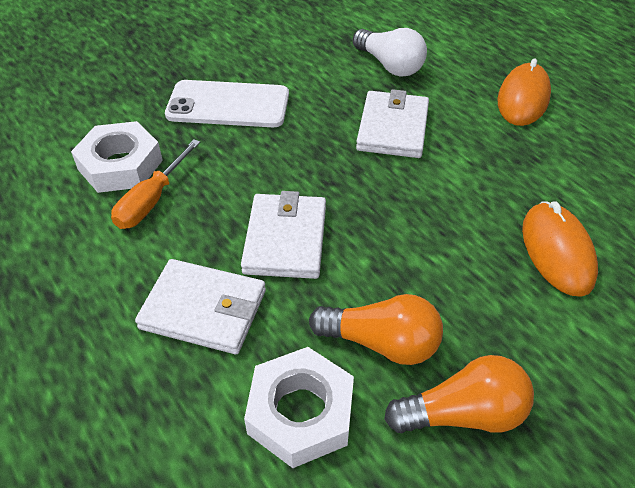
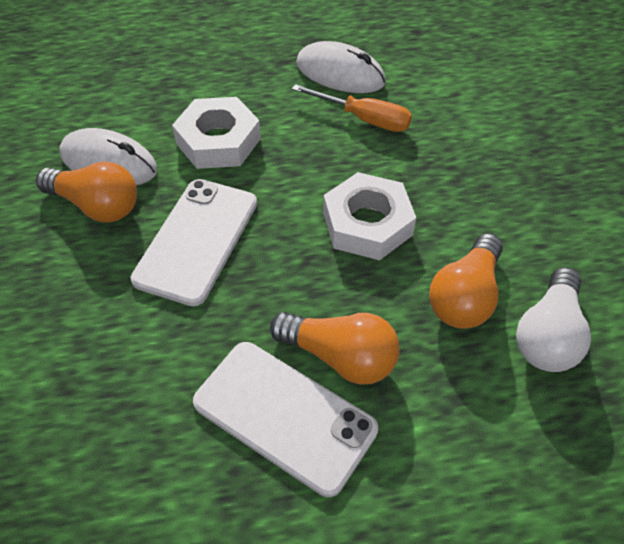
orange light bulb: [309,294,443,365] [384,355,534,433] = 2 -> [36,161,137,223] [270,312,400,384] [429,233,503,329] = 3
orange mouse: [497,59,551,126] [522,201,598,297] = 2 -> none = 0
white mouse: none = 0 -> [59,128,158,185] [296,41,386,93] = 2
white phone: [165,80,289,127] = 1 -> [131,179,257,306] [193,342,378,497] = 2
white wallet: [135,259,266,354] [241,191,326,279] [356,89,429,158] = 3 -> none = 0

